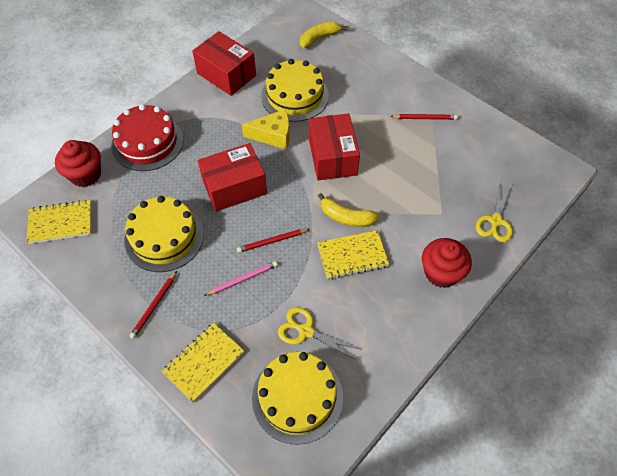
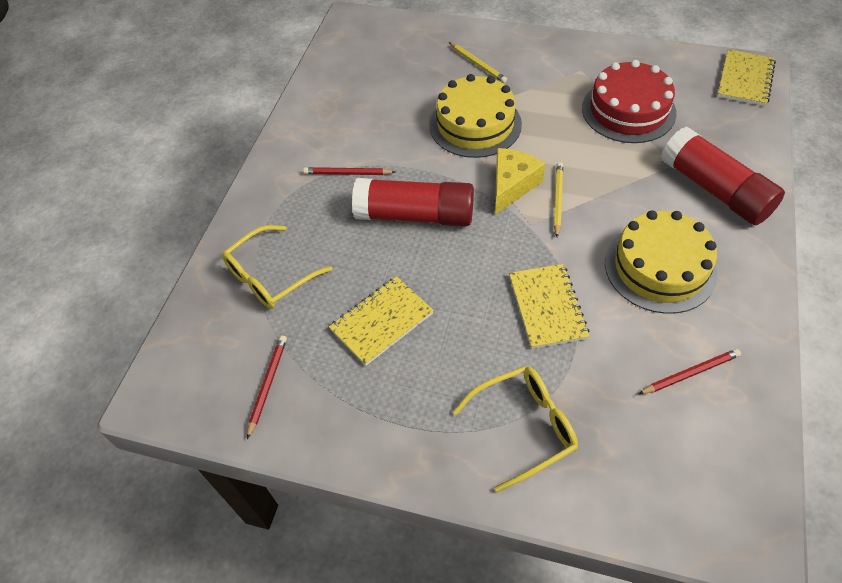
pink pencil: [204,261,278,296] = 1 -> none = 0
red box: [192,31,256,96] [198,143,267,212] [309,113,360,180] = 3 -> none = 0
red cupcake: [55,140,101,187] [422,238,472,288] = 2 -> none = 0
red glue stick: none = 0 -> [352,178,474,226] [661,126,785,225] = 2
yellow banana: [300,21,347,48] [318,193,379,227] = 2 -> none = 0
yellow cake: [124,196,204,272] [252,352,343,445] [261,59,329,122] = 3 -> [429,74,522,158] [605,210,718,314] = 2
yellow glasses: none = 0 -> [222,225,332,309] [453,366,578,493] = 2
yellow pencil: none = 0 -> [449,42,507,83] [554,162,563,237] = 2
yellow scissors: [278,307,359,359] [476,183,513,242] = 2 -> none = 0

